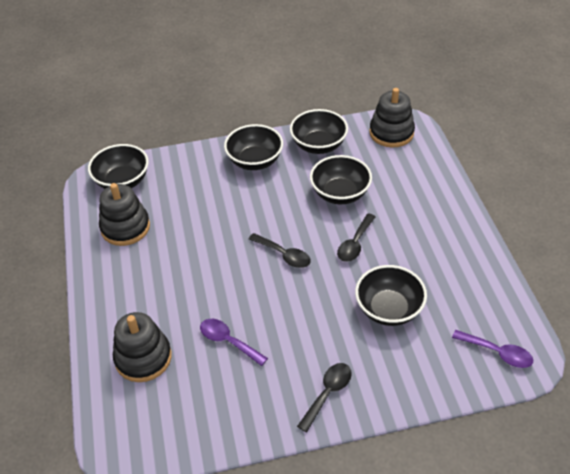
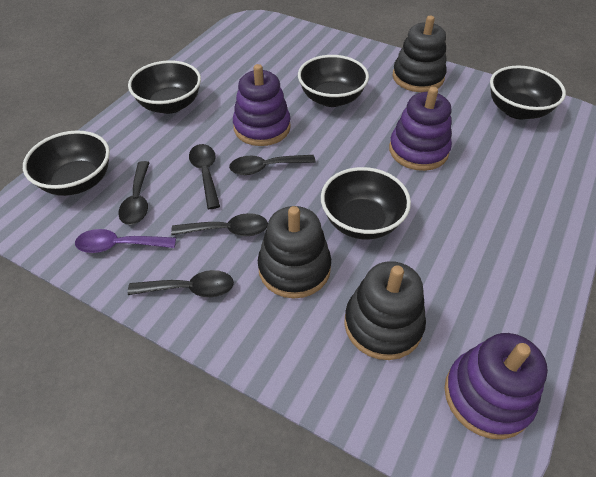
black spoon: [249,233,311,268] [297,363,352,432] [337,213,376,262] = 3 -> [118,161,150,225] [128,270,234,297] [171,213,268,236] [189,144,220,209] [229,155,316,175] = 5
purple spoon: [200,319,268,366] [452,330,533,368] = 2 -> [75,229,176,253] = 1
purple stacking toy: none = 0 -> [233,64,291,146] [389,87,452,171] [444,333,548,439] = 3

